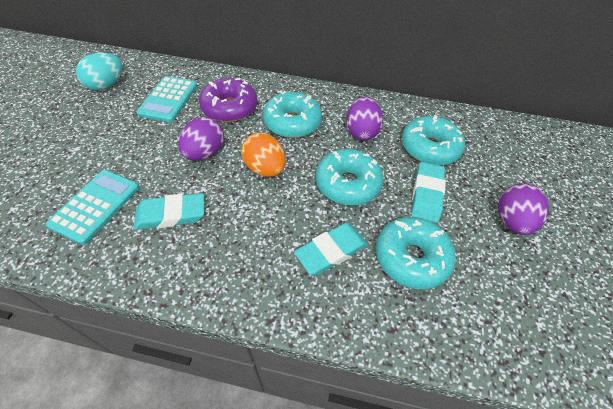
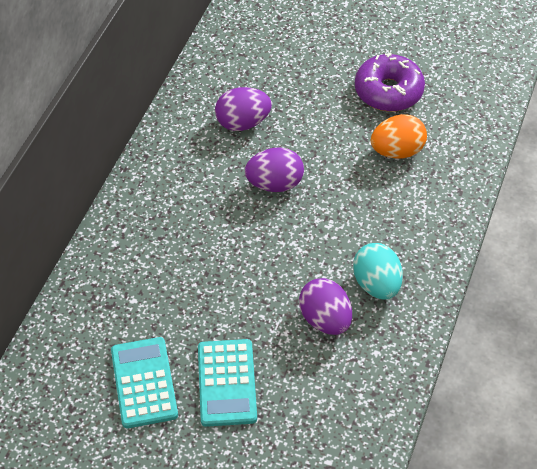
turquoise donut: [263,91,322,138] [316,149,384,206] [376,217,456,289] [402,115,465,165] = 4 -> none = 0
turquoise eraser: [134,193,204,230] [294,223,368,275] [411,162,446,223] = 3 -> none = 0

